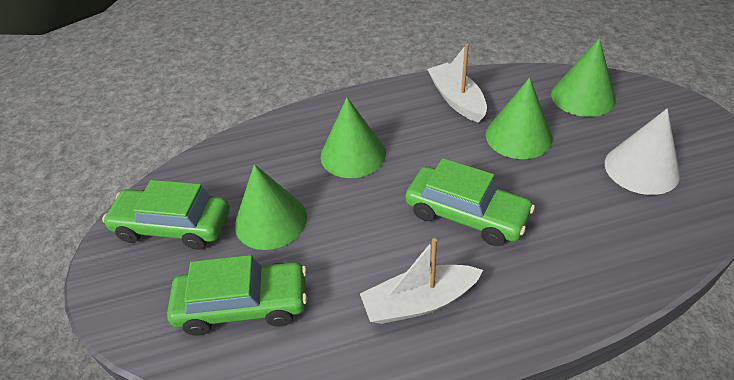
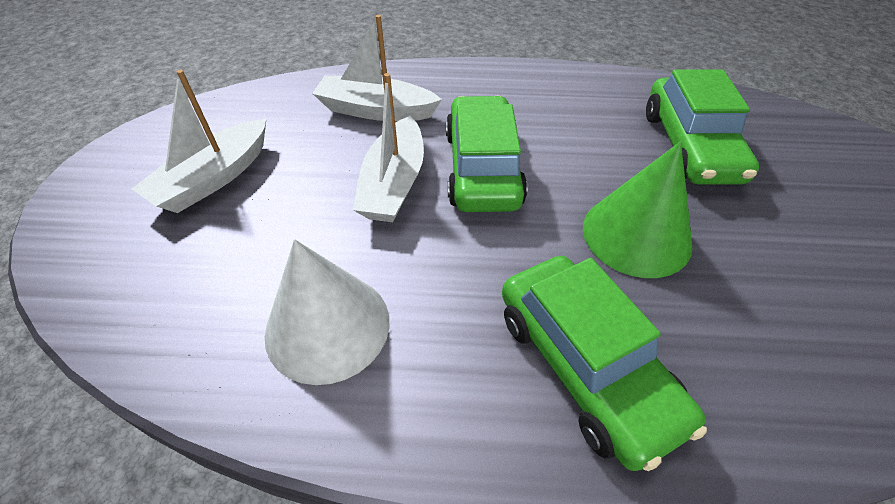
green cone: [235,164,307,250] [320,98,386,178] [486,78,553,159] [551,38,616,117] = 4 -> [583,142,693,278] = 1
white boat: [360,238,483,324] [427,44,487,123] = 2 -> [132,70,266,213] [312,15,442,121] [353,73,424,222] = 3

